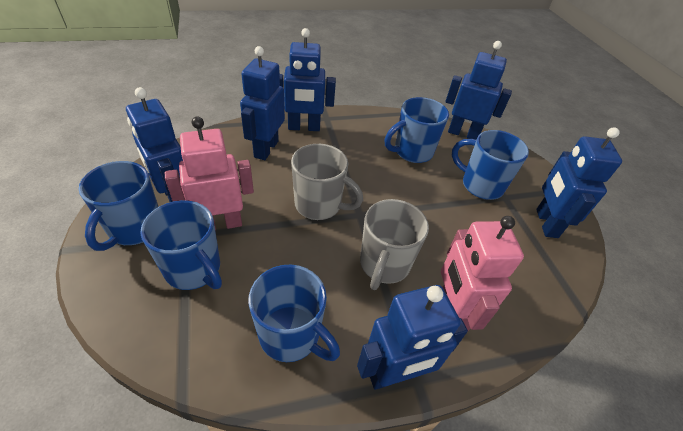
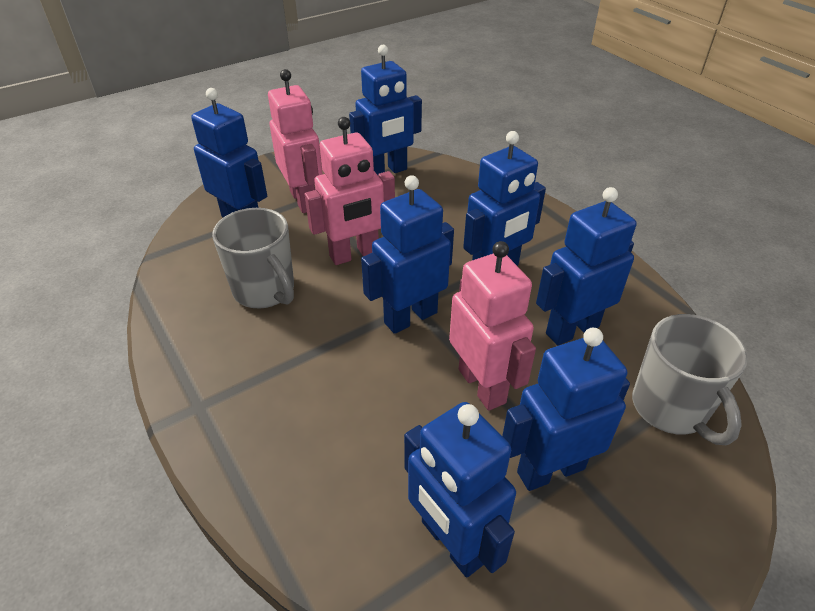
blue mug: [79,161,158,251] [140,200,222,290] [248,264,340,362] [385,97,449,163] [452,130,529,200] = 5 -> none = 0
blue robot: [126,87,183,202] [240,46,285,160] [280,28,336,131] [357,285,468,390] [445,41,512,140] [536,127,622,238] = 6 -> [191,88,267,218] [349,45,422,175] [361,175,454,334] [404,402,516,578] [463,131,546,266] [502,328,630,491] [536,187,637,346] = 7
pink robot: [165,117,254,231] [441,216,524,331] = 2 -> [268,69,323,213] [304,117,395,265] [449,241,536,411] = 3

